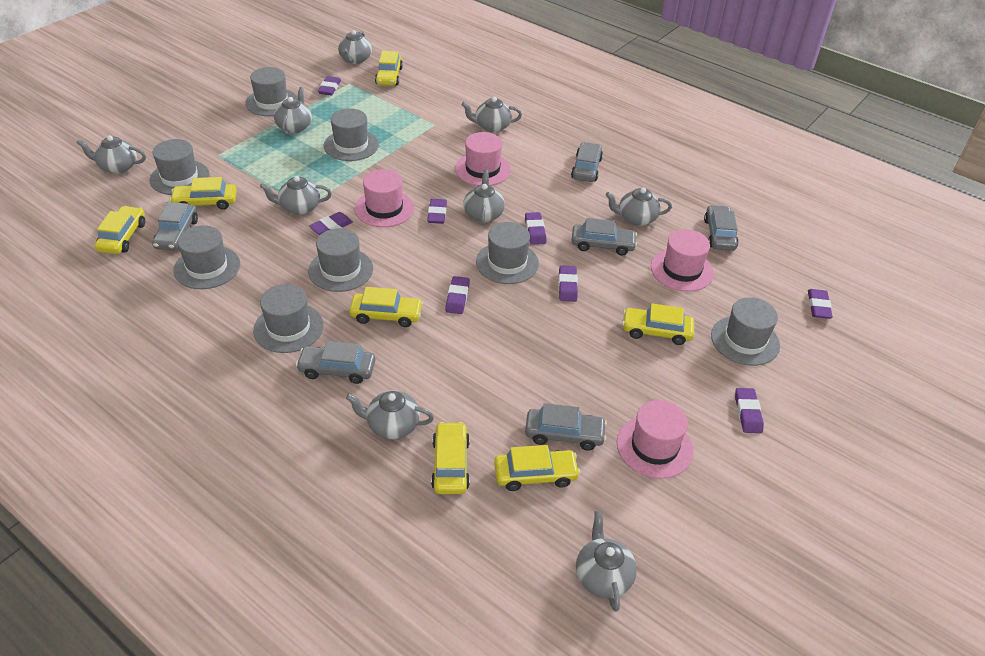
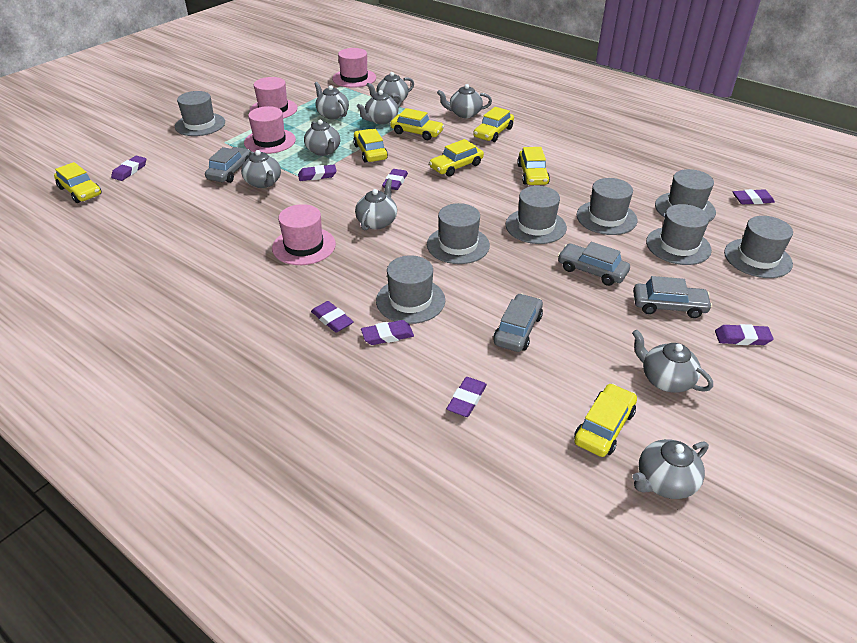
grey car: [152,202,198,251] [296,341,375,384] [525,403,607,451] [571,142,603,182] [572,218,637,256] [704,205,739,251] = 6 -> [205,147,251,183] [493,293,543,352] [558,242,630,286] [633,276,712,318] = 4

